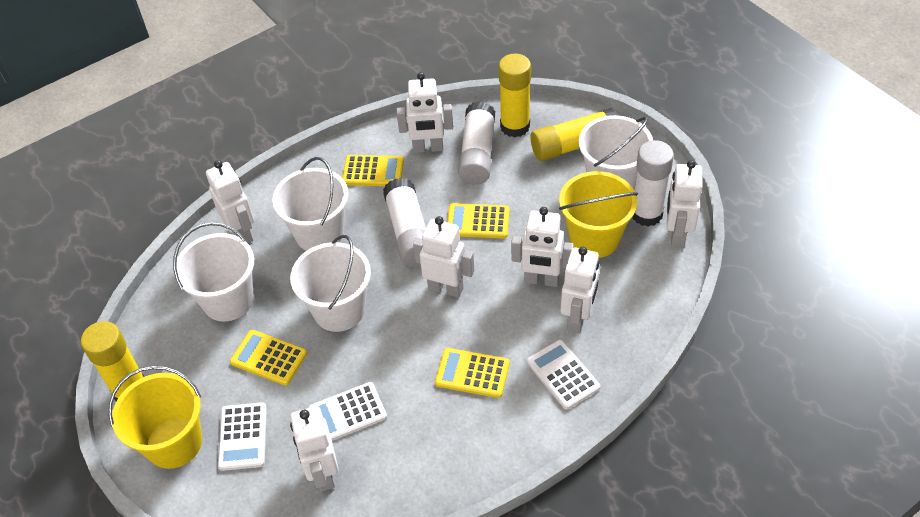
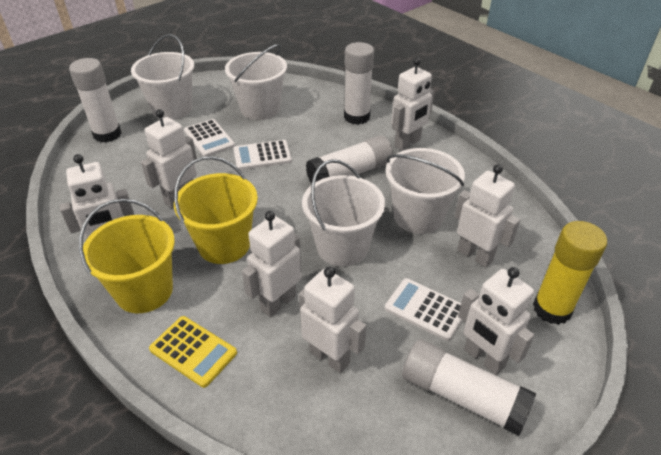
white glue stick: [383,178,426,267] [458,101,495,185] [632,140,674,227] = 3 -> [69,58,121,142] [306,135,393,184] [344,42,374,125] [402,339,536,436] = 4
yellow calculator: [230,330,307,385] [342,155,404,186] [435,348,510,398] [447,203,510,239] = 4 -> [149,316,237,388] = 1
yellow glue stick: [81,321,144,401] [499,54,531,137] [531,108,618,161] = 3 -> [533,221,607,325] = 1

